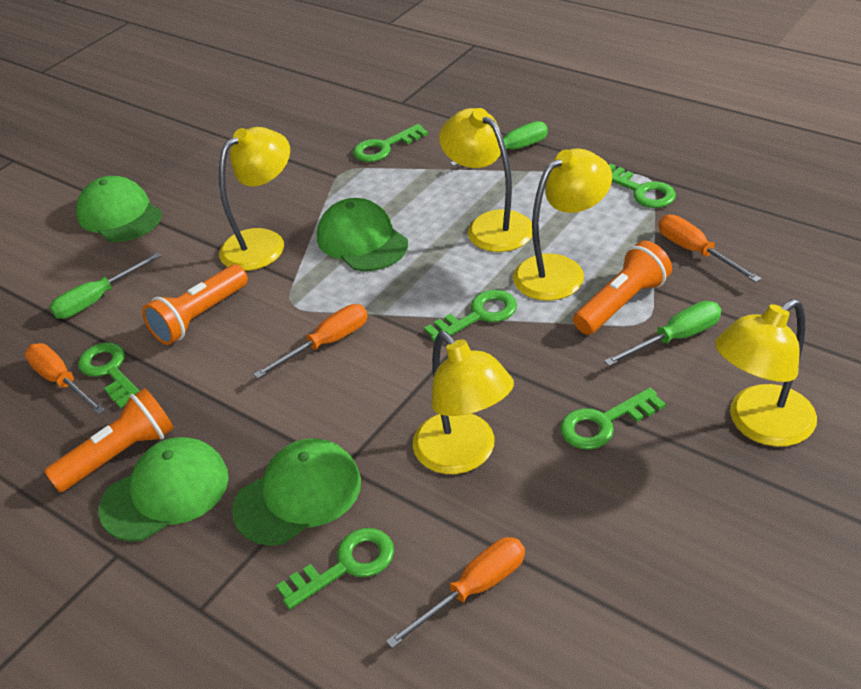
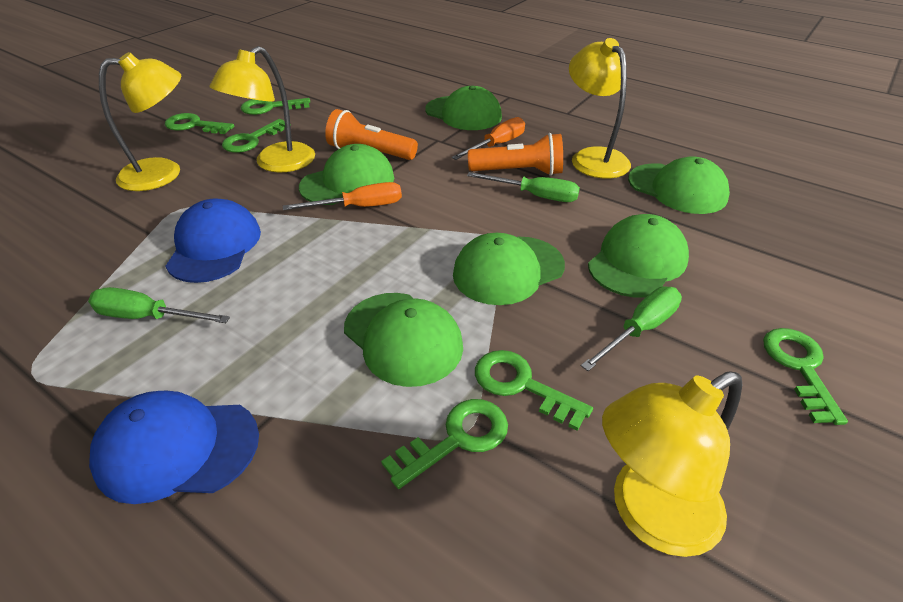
blue cap: none = 0 -> [89,391,259,504] [165,198,261,283] = 2
green cap: [76,176,162,242] [98,437,229,541] [232,438,361,546] [317,198,408,271] = 4 -> [299,144,394,205] [344,293,463,387] [425,86,502,130] [453,233,565,305] [588,214,689,298] [628,157,730,214] = 6
orange flashlight: [44,388,174,492] [142,264,248,345] [573,240,672,335] = 3 -> [325,109,418,160] [468,133,563,176] = 2
orange screwdriver: [25,343,105,415] [253,304,368,379] [386,537,525,648] [659,215,762,282] = 4 -> [283,182,402,210] [451,117,525,160] = 2
yellow lamp: [219,127,290,271] [413,331,514,474] [439,108,532,252] [513,148,612,301] [715,299,817,447] = 5 -> [99,52,181,191] [210,46,315,172] [569,38,631,178] [602,371,743,557] = 4

